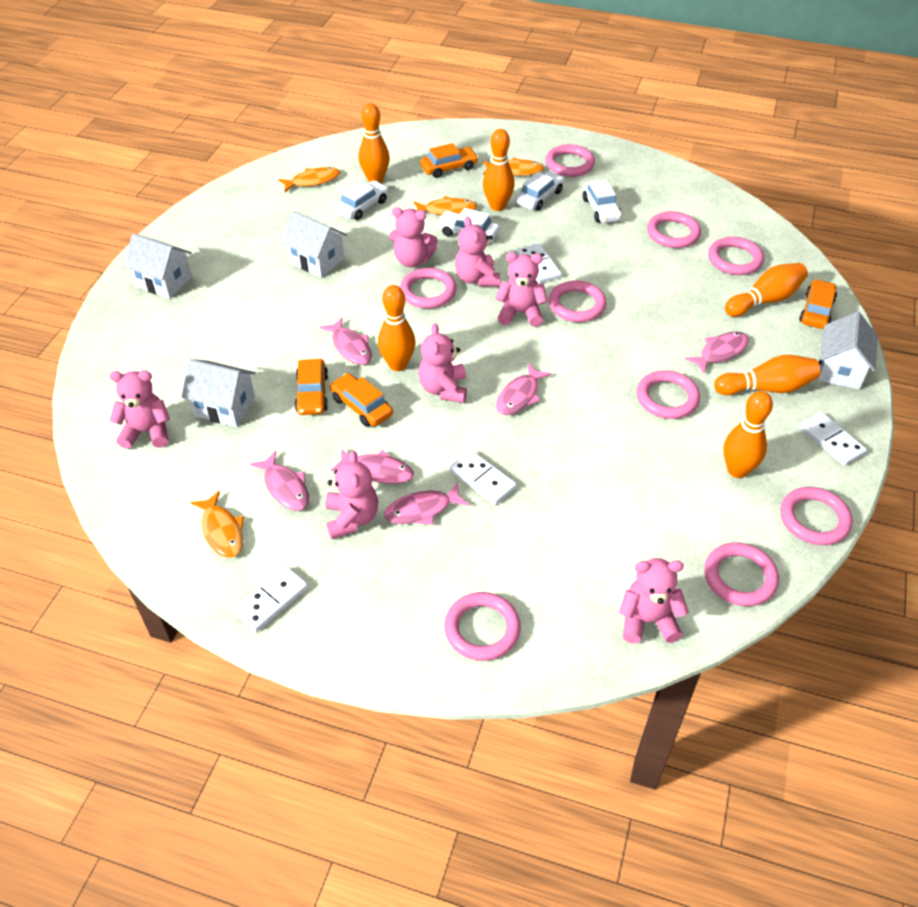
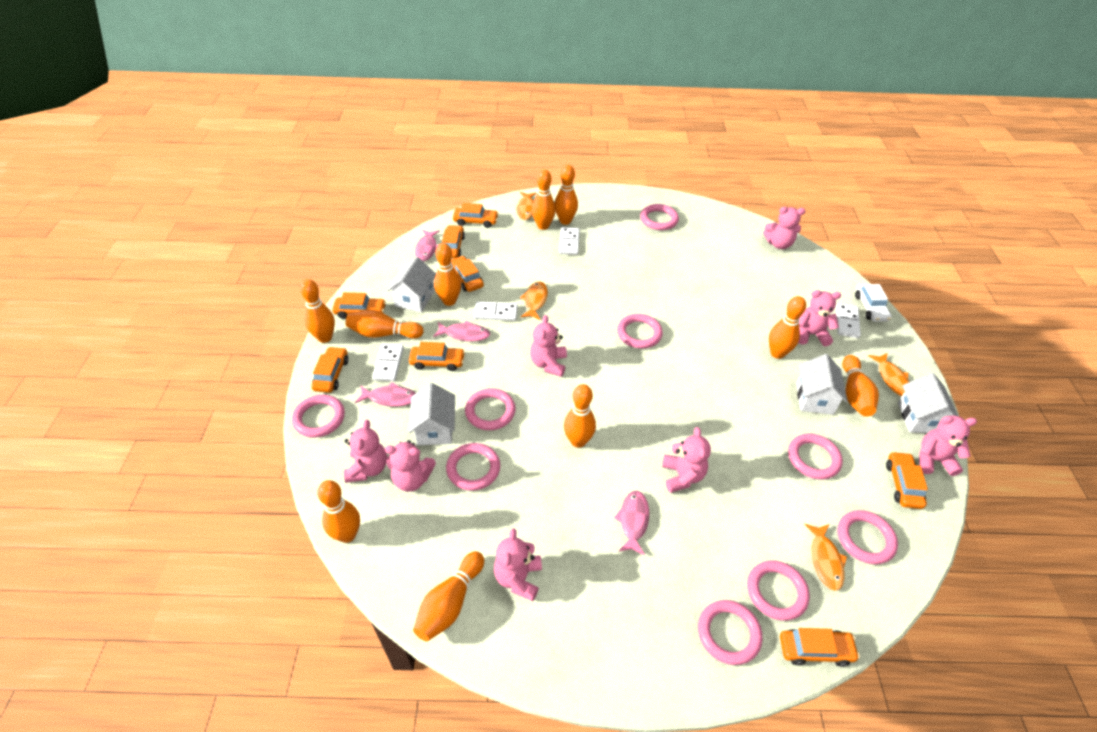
orange bowling pin: [359,103,390,183] [378,285,415,371] [483,129,515,211] [714,355,820,395] [723,391,773,478] [725,263,808,317] = 6 -> [300,279,335,343] [317,480,360,543] [346,310,424,339] [413,551,484,641] [434,243,461,306] [532,170,556,230] [555,165,578,225] [564,384,596,448] [769,296,806,359] [842,355,879,417] = 10
orange car: [295,359,328,415] [330,373,393,427] [420,143,478,178] [799,279,837,329] = 4 -> [311,346,348,393] [332,292,386,319] [409,342,465,371] [442,225,465,258] [451,256,484,292] [453,203,499,228] [780,628,860,667] [886,451,928,509] = 8
pink fish: [250,451,309,511] [320,318,372,365] [331,448,414,484] [384,483,469,525] [496,363,552,415] [685,331,749,373] = 6 -> [355,382,416,407] [415,230,439,261] [433,320,490,341] [614,491,649,555] = 4
pink teddy bear: [109,370,170,449] [325,450,378,539] [389,207,438,267] [418,323,467,403] [455,216,500,287] [495,252,548,327] [619,558,689,644] = 7 -> [344,420,387,483] [385,440,436,492] [494,528,542,601] [530,315,567,377] [662,427,711,493] [763,207,805,249] [798,290,841,346] [919,415,977,476] = 8
white car: [335,180,389,220] [437,208,500,242] [516,171,564,210] [583,179,622,223] = 4 -> [855,284,892,322] = 1

